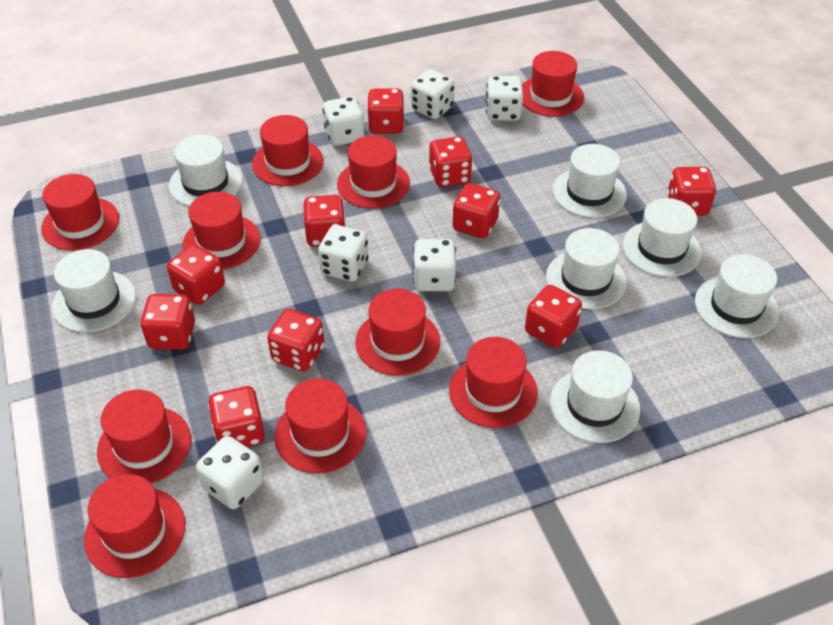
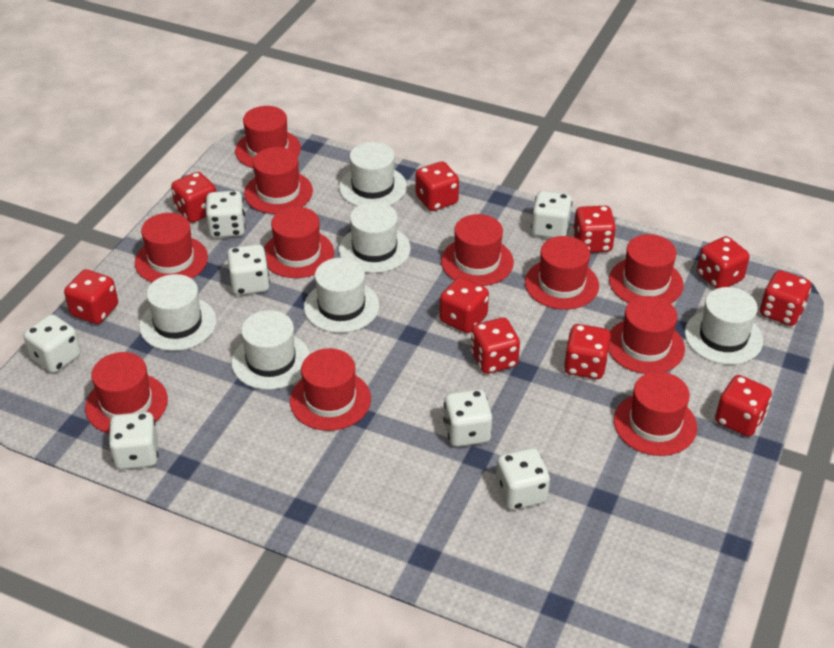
red hat: [41,174,119,251] [84,474,185,578] [97,390,191,483] [182,192,261,269] [252,115,324,186] [274,378,366,474] [337,135,410,209] [355,289,440,376] [449,337,538,428] [522,51,584,117] = 10 -> [85,352,168,433] [135,213,208,282] [235,106,301,168] [244,147,313,214] [264,207,334,278] [290,348,371,431] [441,214,514,286] [525,236,599,310] [609,234,684,304] [609,296,685,374] [614,372,697,456] = 11
white dice: [196,436,264,509] [318,225,368,282] [323,97,365,146] [411,69,455,119] [413,239,456,291] [485,76,523,121] = 6 -> [24,314,81,373] [108,412,158,469] [205,191,245,238] [227,244,270,295] [443,389,492,447] [496,448,550,510] [531,191,572,238] = 7
white hat: [52,249,136,333] [169,135,242,206] [546,228,627,309] [550,350,640,443] [553,144,627,218] [623,198,702,277] [695,254,779,338] = 7 -> [139,274,217,351] [231,310,310,390] [304,258,379,333] [339,142,407,206] [339,202,411,273] [685,287,763,365] = 6

